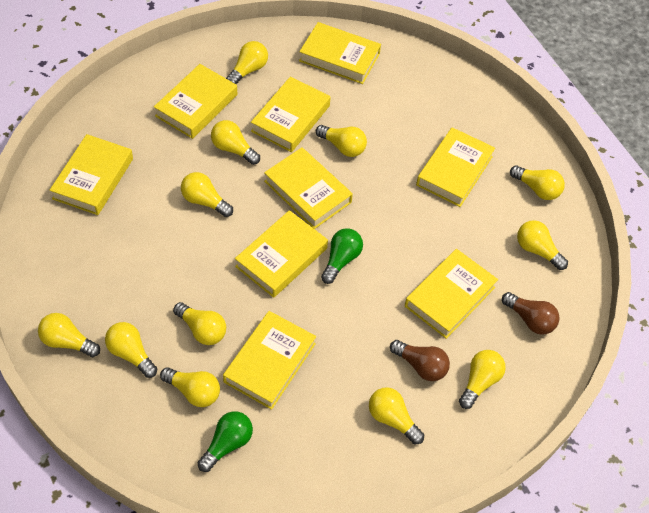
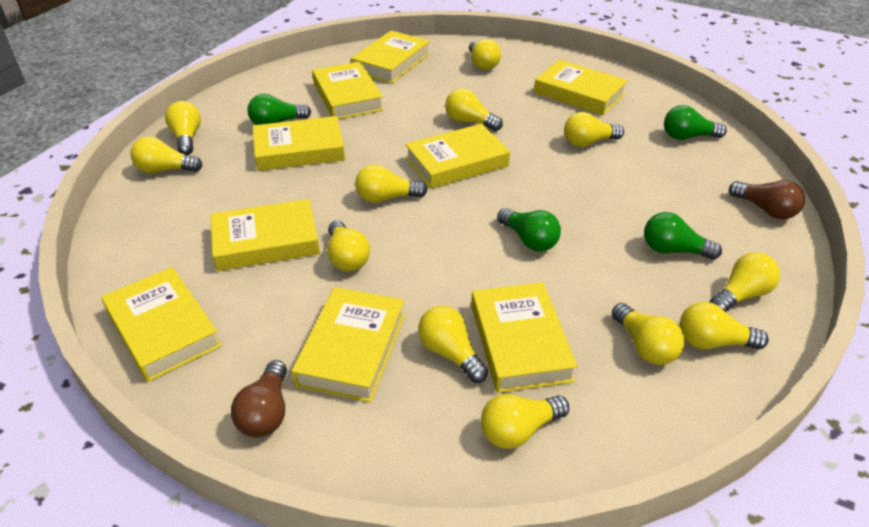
green light bulb: [198,411,253,472] [321,228,363,284] = 2 -> [247,94,311,125] [497,208,561,251] [644,212,722,260] [664,105,727,140] = 4

